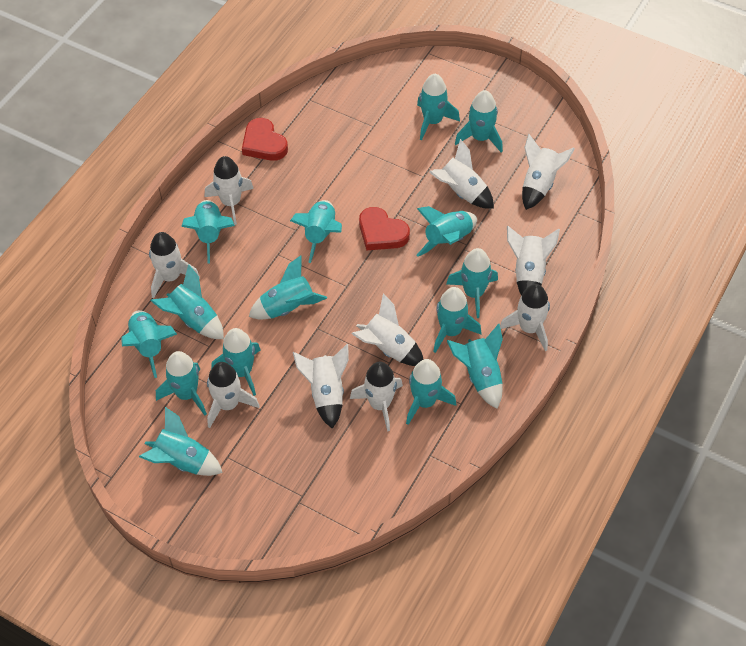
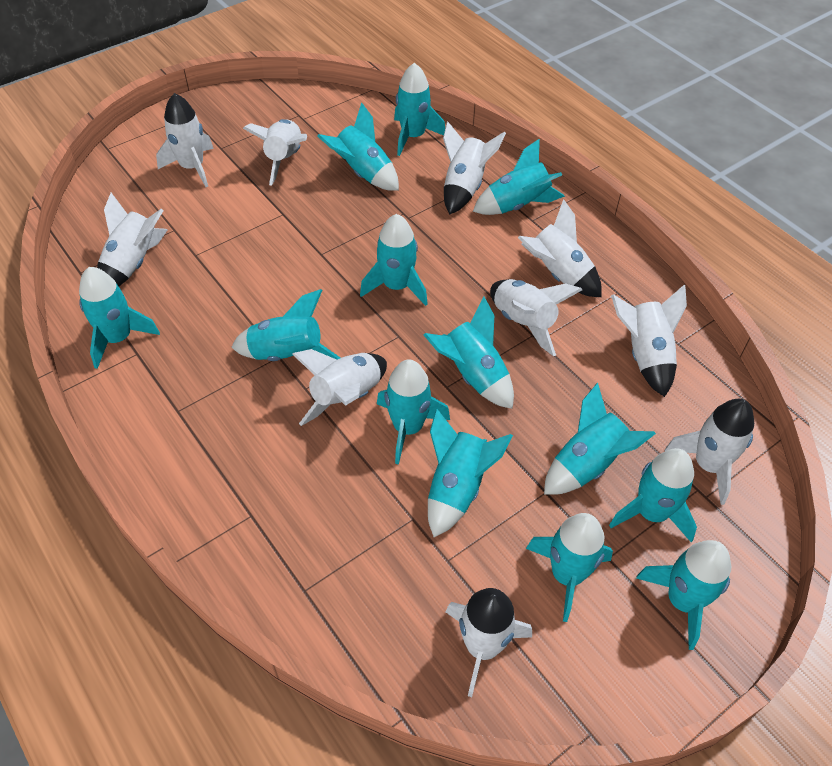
red heart: [242,118,288,161] [359,207,410,251] = 2 -> none = 0
turquoise rocket: [121,310,177,378] [139,407,223,476] [151,265,224,339] [156,351,207,416] [181,200,235,264] [211,328,260,396] [249,255,327,319] [290,200,342,263] [406,359,456,425] [416,206,477,257] [417,74,460,140] [433,287,481,353] [447,248,498,318] [447,324,503,408] [455,90,503,153] = 15 -> [79,267,160,369] [231,289,340,361] [317,102,399,191] [360,214,428,306] [377,359,450,465] [394,63,445,156] [424,296,514,409] [428,409,513,537] [473,139,565,215] [526,513,613,622] [544,383,656,495] [609,448,697,542] [636,540,731,650] = 13

